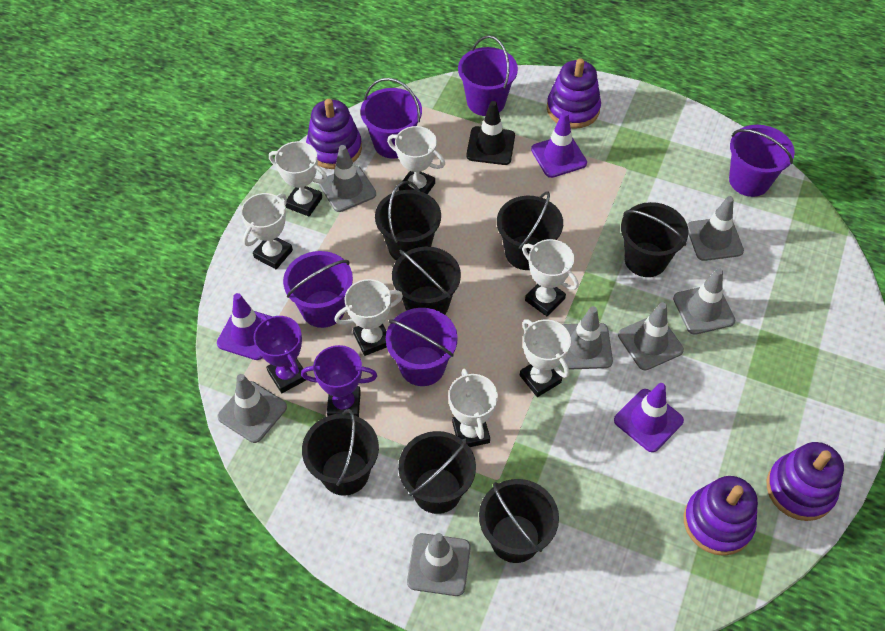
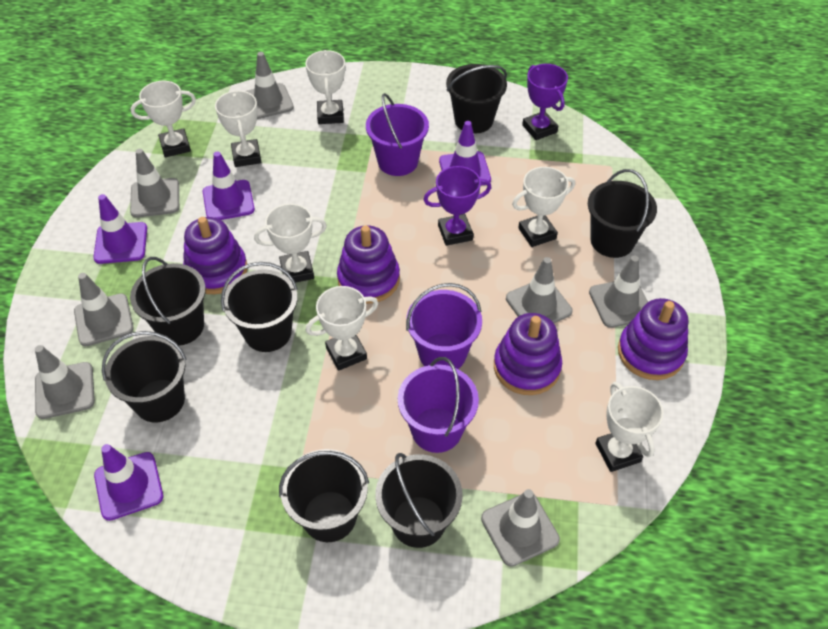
black traffic cone: [466,101,515,165] = 1 -> none = 0
purple bucket: [283,251,353,328] [360,78,422,158] [386,308,458,386] [458,36,518,116] [729,125,795,197] = 5 -> [366,93,429,176] [398,357,479,453] [406,283,482,369] = 3
purple traffic cone: [217,293,273,360] [531,112,587,178] [614,383,684,452] = 3 -> [93,194,147,264] [94,444,163,521] [203,151,255,220] [439,121,491,186] = 4

